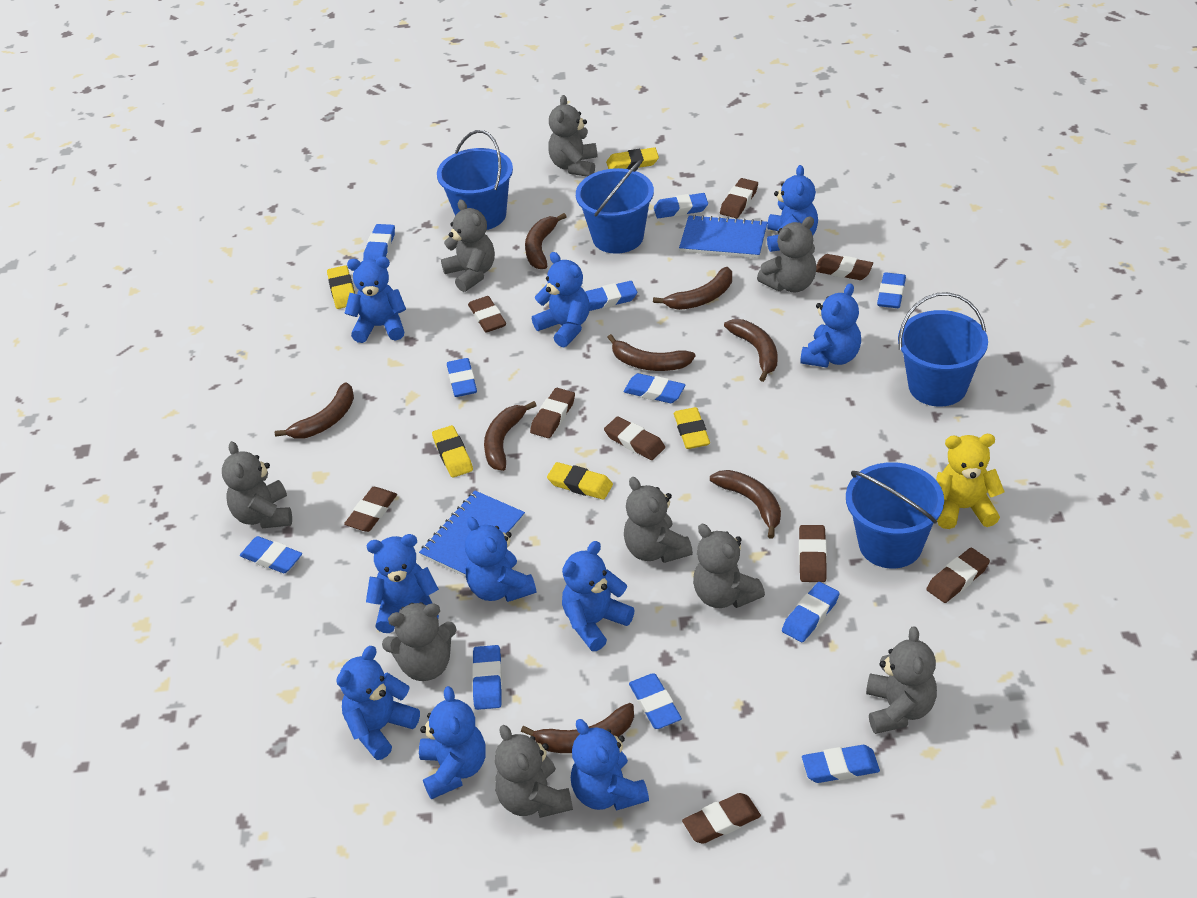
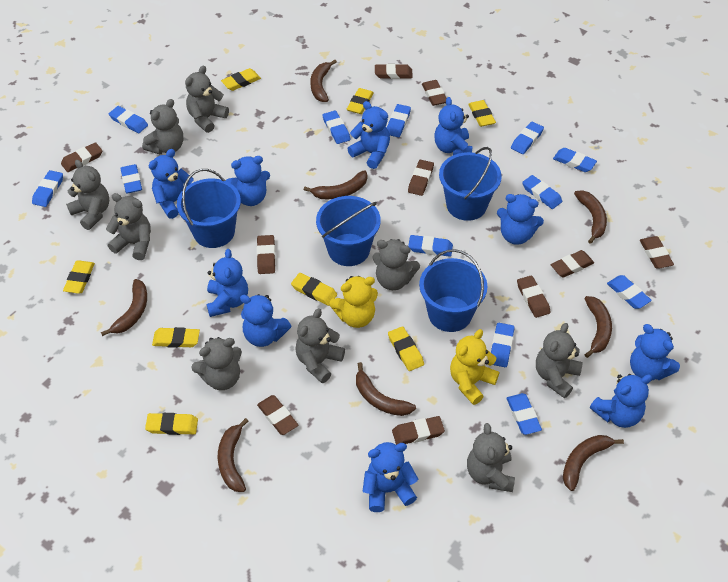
blue eraser: [240,536,302,573] [363,224,395,260] [447,358,477,397] [472,645,502,710] [585,281,637,311] [624,373,685,403] [629,673,682,729] [654,193,708,218] [782,582,840,642] [802,745,880,783] [877,272,906,308] = 11 -> [32,170,63,207] [109,106,148,133] [120,164,142,194] [323,111,351,144] [387,104,411,137] [408,235,453,257] [491,323,515,367] [506,393,542,435] [511,121,544,154] [522,175,562,209] [553,148,597,172] [607,275,652,309] = 12
blue notebook: [419,491,525,577] [679,215,768,258] = 2 -> none = 0
brown eraser: [344,487,397,532] [468,296,506,333] [530,388,575,438] [604,416,665,460] [682,793,761,844] [720,178,758,218] [799,525,827,582] [816,254,873,280] [926,548,990,603] = 9 -> [61,142,102,172] [257,235,275,274] [257,395,299,435] [375,64,413,79] [392,416,445,445] [408,160,434,196] [422,80,447,106] [517,275,550,318] [551,250,594,278] [640,236,674,269] = 10
yellow eraser: [327,265,355,309] [432,425,473,478] [547,462,613,500] [606,147,659,170] [674,407,710,449] = 5 -> [63,260,95,294] [145,413,198,435] [152,327,200,348] [221,68,261,91] [291,273,337,306] [347,88,374,114] [388,326,424,371] [468,100,496,127] = 8
yellow teddy bear: [936,434,1004,529] = 1 -> [329,276,378,328] [450,329,499,405] = 2

